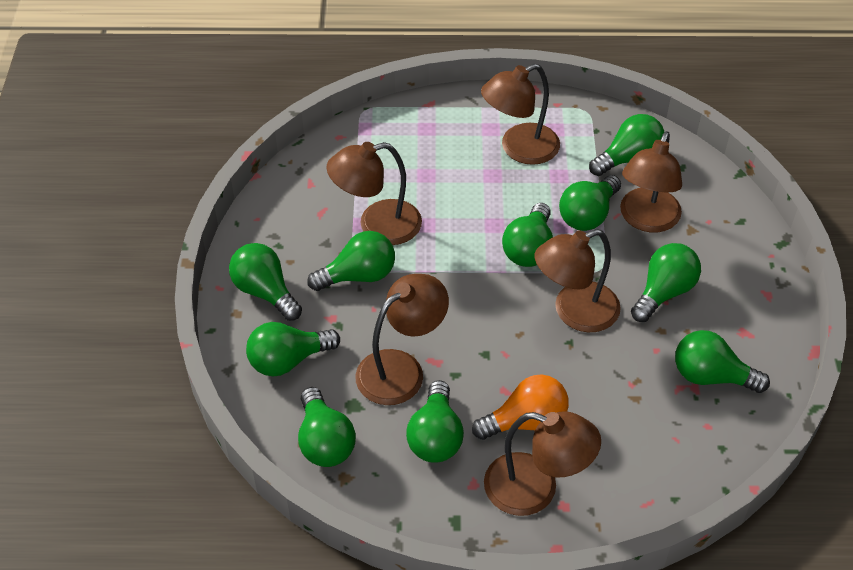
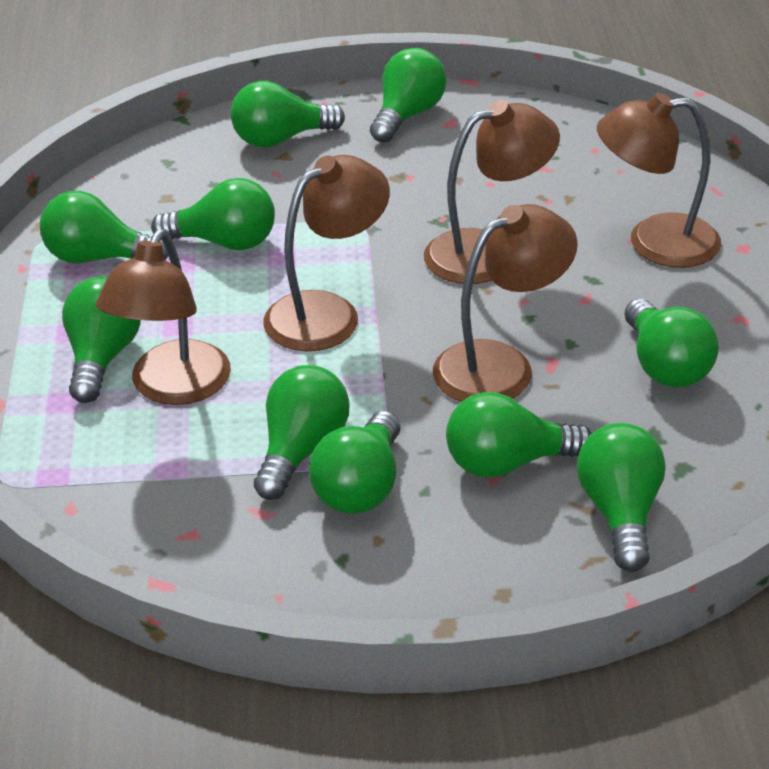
brown lamp: [326,142,422,245] [355,274,449,405] [481,64,560,165] [484,411,601,516] [534,229,621,333] [620,131,682,232] = 6 -> [96,229,231,405] [263,155,390,351] [424,100,560,284] [433,204,578,402] [597,93,721,268] = 5
orange light bulb: [472,374,569,440] = 1 -> none = 0

